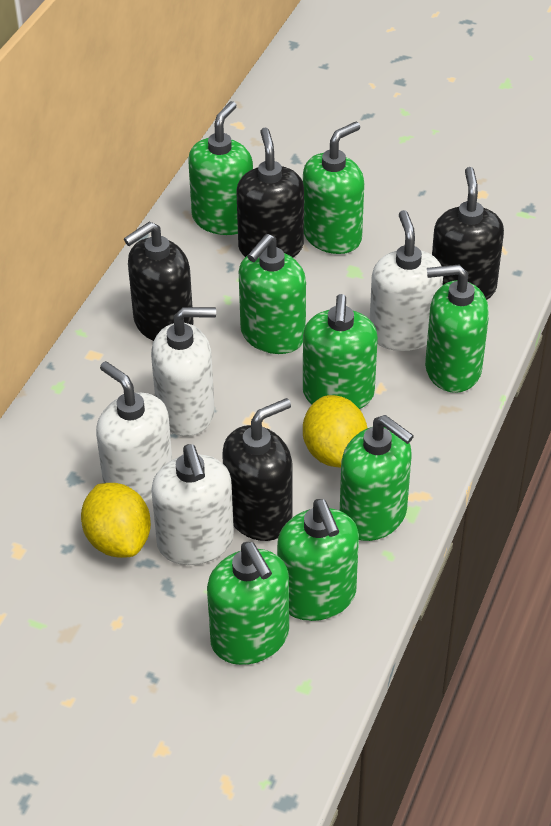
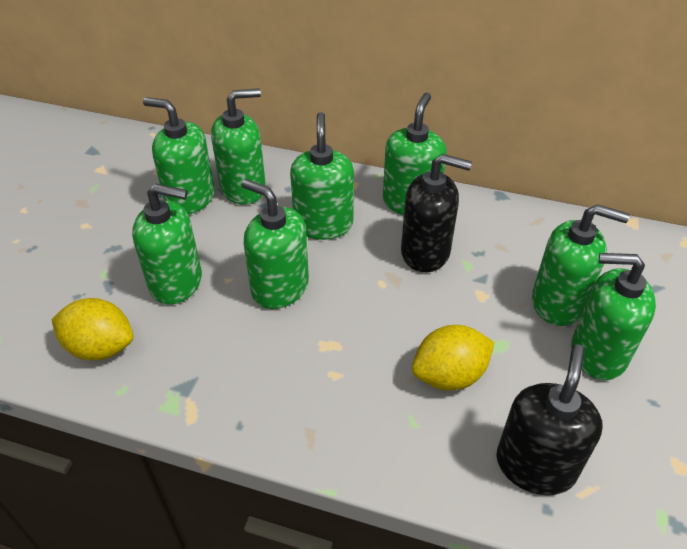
black soap dispenser: [124,221,193,341] [222,398,292,541] [237,127,304,257] [432,167,504,300] = 4 -> [401,154,472,272] [496,344,603,495] = 2
white soap dispenser: [96,361,172,502] [151,307,216,436] [151,444,234,565] [370,210,443,351] = 4 -> none = 0

